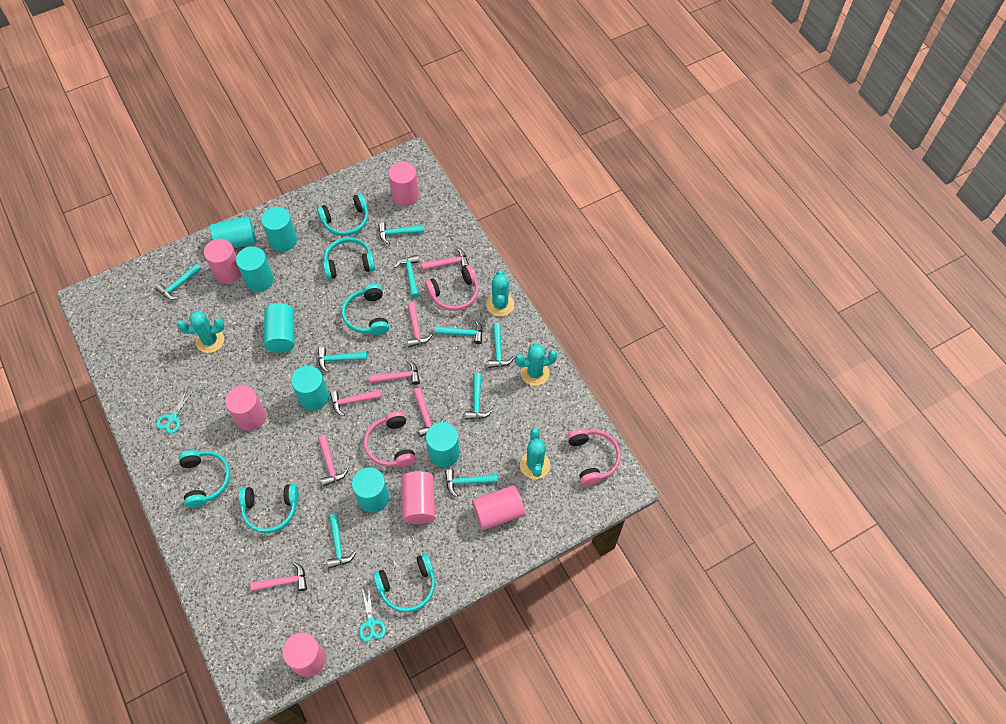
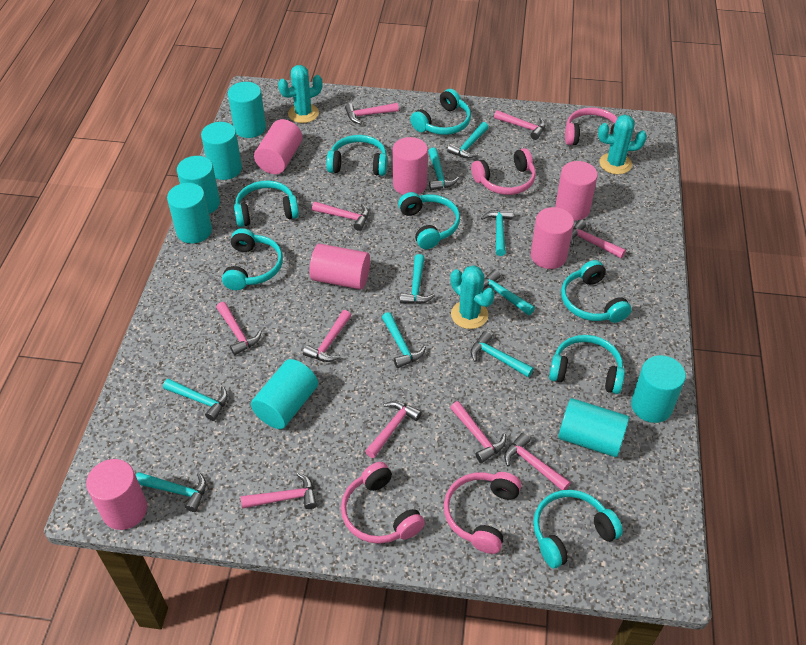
pink hammer: [250,562,307,591] [318,435,349,486] [330,389,381,416] [369,360,420,385] [407,302,433,347] [413,388,444,437] [421,247,469,270] = 7 -> [216,302,262,355] [241,473,317,509] [303,310,351,362] [312,202,369,231] [345,103,399,124] [365,401,422,458] [450,401,506,463] [494,110,546,140] [504,433,571,490] [570,219,626,258] = 10
pink headphones: [364,411,416,467] [425,265,478,311] [567,429,621,486] = 3 -> [341,462,425,544] [444,472,521,554] [471,148,536,195] [565,107,617,145] = 4
turquoise cactus: [177,311,224,353] [486,270,514,317] [515,344,557,386] [520,428,550,479] = 4 -> [278,65,322,123] [450,265,495,329] [598,115,647,174] = 3
turquoise headphones: [179,450,230,508] [239,484,299,533] [317,194,368,236] [323,237,375,279] [342,284,389,335] [373,554,435,612] = 6 -> [222,228,283,290] [234,180,299,227] [326,135,387,176] [398,192,460,249] [410,89,471,135] [533,490,623,568] [549,335,625,394] [561,260,632,323] = 8
turquoise scissors: [156,389,193,433] [359,589,386,642] = 2 -> none = 0

